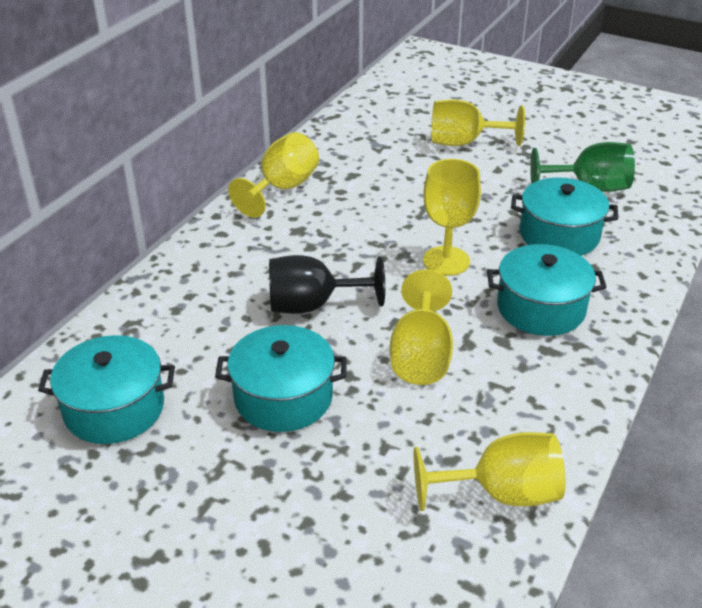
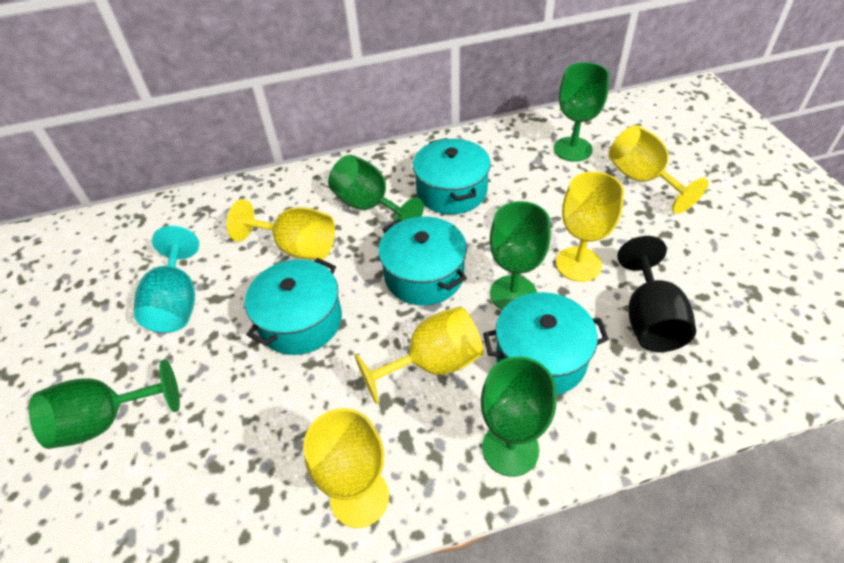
green goblet: [530,142,635,192] = 1 -> [29,359,180,449] [328,155,424,222] [481,357,557,477] [490,201,551,310] [554,62,609,162] = 5
turquoise goblet: none = 0 -> [134,226,199,333] = 1

